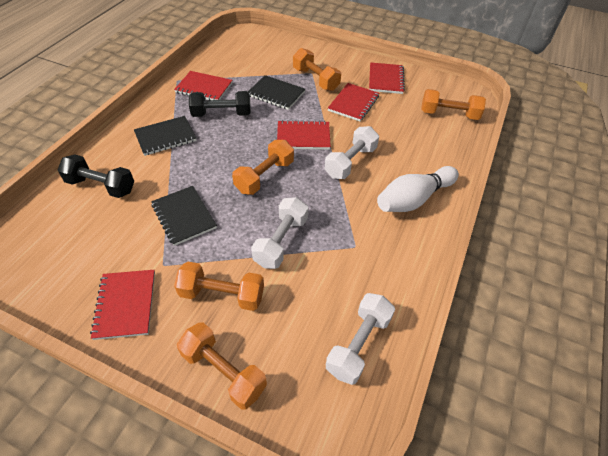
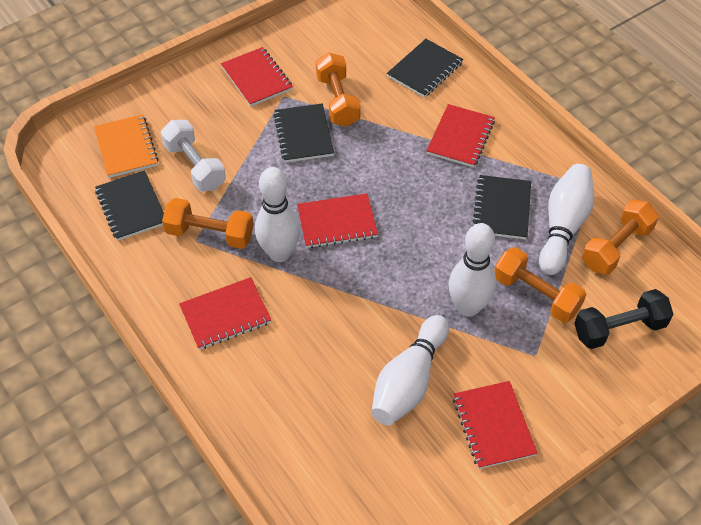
black dumbbell: [57,154,134,198] [189,91,251,117] = 2 -> [574,289,673,349] = 1
black notebook: [134,116,197,156] [151,186,217,246] [248,75,305,110] = 3 -> [95,170,164,241] [273,103,334,163] [387,39,463,98] [473,175,531,239] = 4
orange dumbbell: [174,262,264,311] [177,322,267,410] [232,140,294,195] [293,48,341,91] [421,89,486,120] = 5 -> [162,198,254,249] [316,53,361,127] [494,247,586,323] [582,200,659,275] = 4
orange notebook: none = 0 -> [94,114,159,178] = 1
white bowling pin: [377,166,459,212] = 1 -> [255,167,300,262] [371,315,449,425] [449,223,496,317] [539,164,594,275] = 4
white dumbbell: [251,197,308,269] [324,126,379,179] [326,293,395,385] = 3 -> [160,120,226,192] = 1

